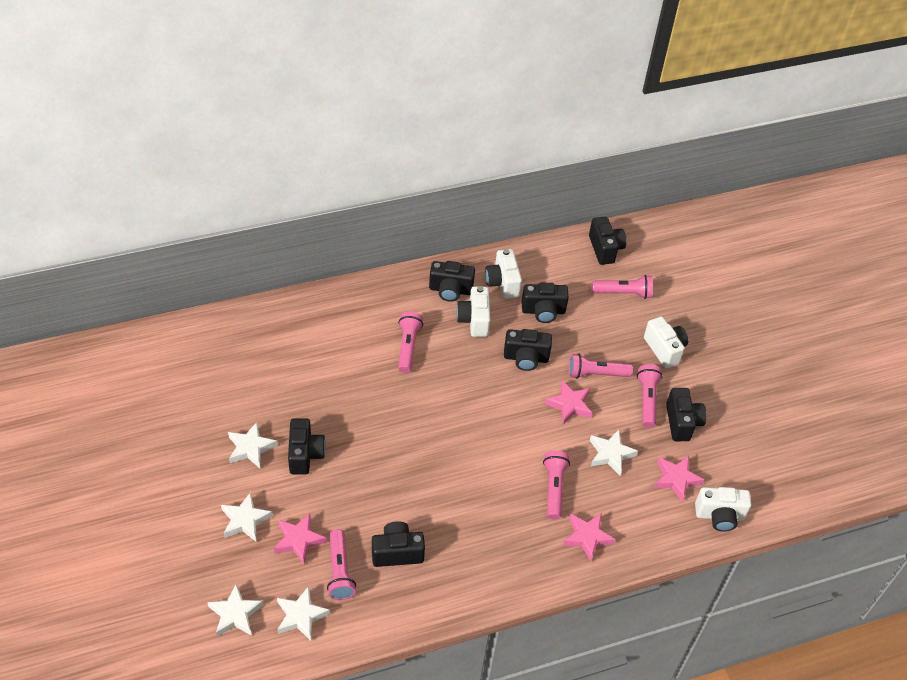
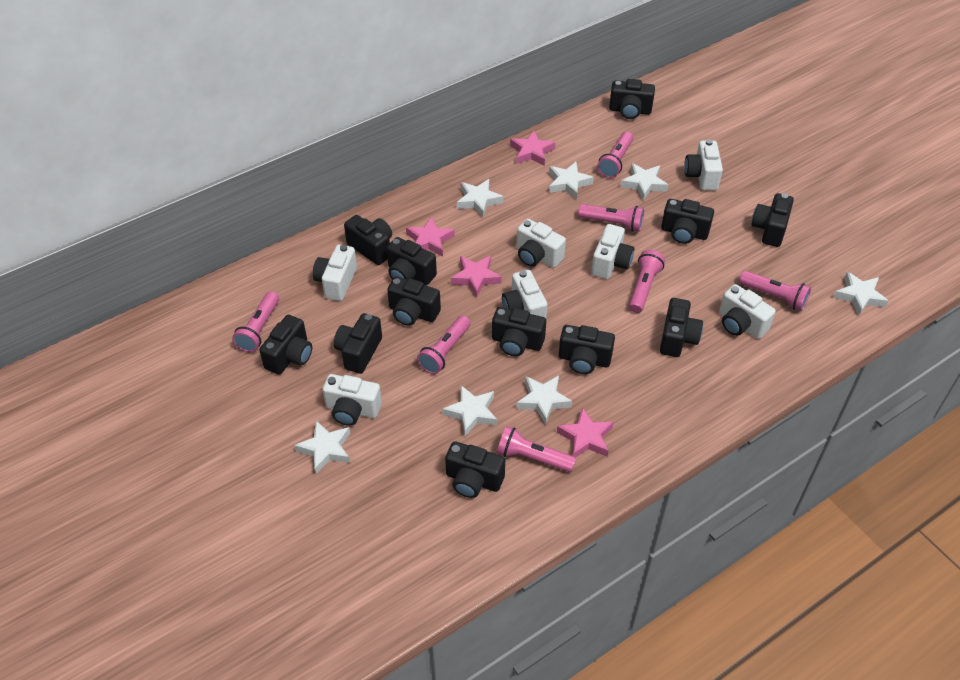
black camera: [288,418,326,474] [372,521,425,567] [429,261,475,302] [504,329,552,371] [521,283,569,323] [589,217,627,265] [666,388,706,441] = 7 -> [259,315,312,375] [334,313,382,374] [344,215,392,265] [387,237,437,285] [387,276,441,326] [445,441,505,498] [492,307,546,356] [559,325,615,374] [609,79,655,119] [660,298,703,357] [661,199,714,244] [751,193,794,247] = 12
pink flashlight: [327,529,356,600] [398,312,423,373] [543,451,570,519] [569,353,633,379] [592,275,653,299] [637,364,662,428] = 6 -> [232,292,279,352] [417,315,471,374] [497,426,576,472] [578,204,644,232] [597,132,633,178] [629,250,665,313] [739,271,811,311] = 7
white camera: [456,286,490,337] [485,249,522,299] [644,316,688,369] [695,487,751,532] = 4 -> [313,245,357,301] [323,374,382,426] [502,270,547,318] [517,219,566,268] [591,224,634,279] [684,139,723,190] [719,284,776,339] = 7
white star: [207,584,263,637] [221,492,273,542] [228,422,277,468] [277,586,330,641] [590,430,638,475] = 5 -> [294,421,350,474] [442,385,497,436] [457,179,504,217] [516,375,572,425] [549,162,594,199] [621,163,668,200] [833,272,888,316] = 7

